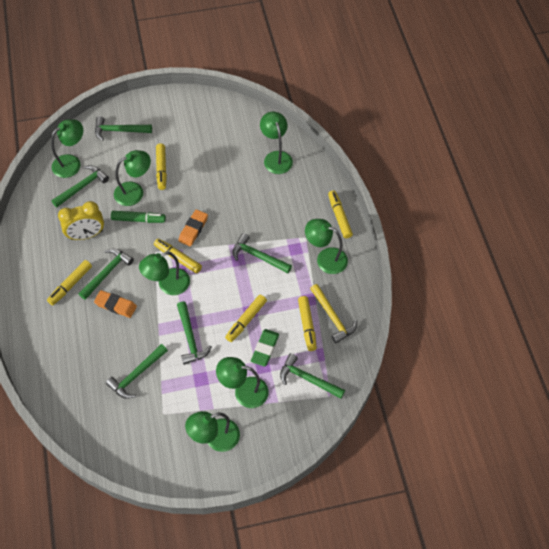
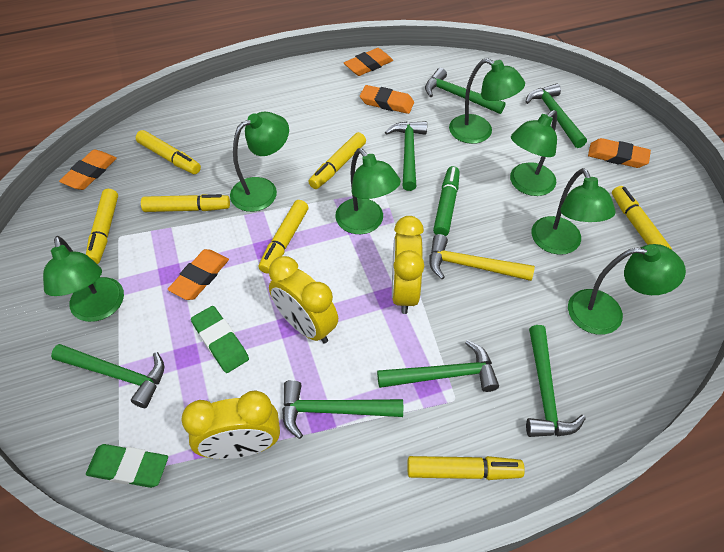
green eraser: [251,329,279,367] = 1 -> [86,444,168,488] [191,306,249,373] = 2
orange eraser: [94,290,137,318] [178,209,208,246] = 2 -> [59,150,117,190] [168,249,229,300] [344,48,393,76] [360,85,414,114] [588,138,651,168] = 5
yellow clock: [58,201,104,240] = 1 -> [181,390,280,459] [269,256,338,343] [392,216,424,314] = 3
yellow marker: [47,260,92,305] [154,239,202,273] [156,143,167,190] [225,295,267,342] [298,296,317,351] [328,190,353,238] = 6 -> [86,189,118,264] [136,130,201,174] [141,194,230,212] [258,200,308,274] [309,132,366,189] [407,456,525,480] [612,186,672,250] = 7

